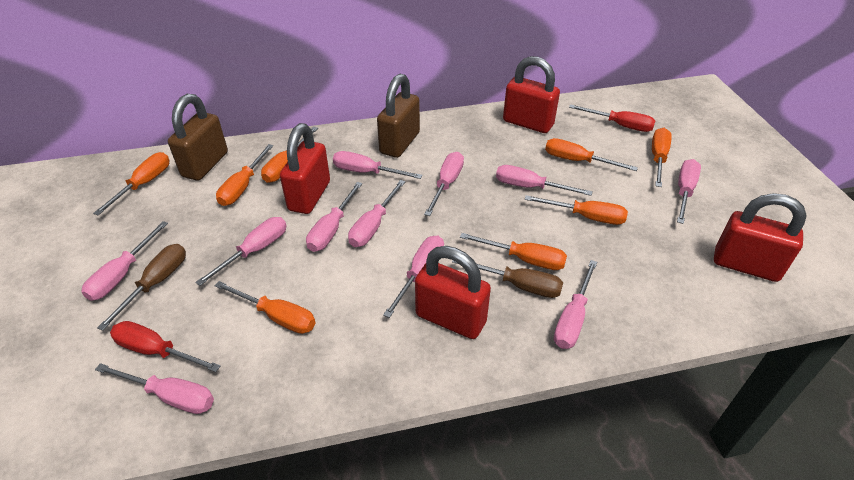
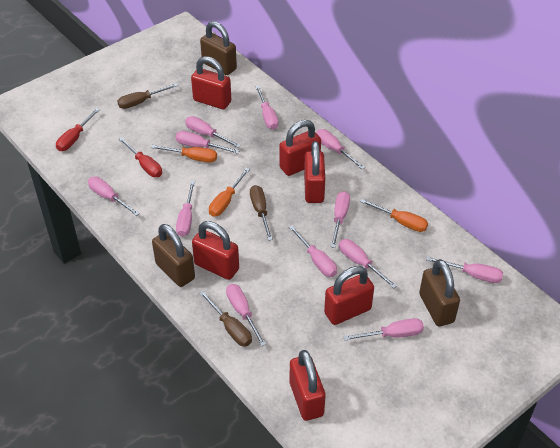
brown padlock: [168,94,228,181] [377,74,420,158] = 2 -> [152,224,195,287] [200,21,237,75] [419,259,460,326] = 3
brown screwdriver: [97,244,186,331] [452,260,563,298] = 2 -> [117,83,178,109] [199,291,252,346] [250,185,273,241] = 3
orange screwdriver: [93,152,169,215] [215,281,316,334] [216,144,273,206] [261,127,318,183] [460,233,567,270] [525,195,628,225] [545,138,638,171] [652,128,672,187] = 8 -> [151,145,217,163] [209,168,250,217] [360,199,428,232] = 3
pink screwdriver: [82,221,168,301] [95,363,214,414] [195,217,287,286] [306,182,362,252] [333,151,423,179] [348,180,405,247] [383,235,444,318] [424,152,464,216] [496,165,593,196] [554,260,597,349] [677,159,701,224] = 11 -> [88,177,140,216] [176,131,239,154] [176,181,195,237] [185,116,241,148] [226,284,266,346] [255,85,278,130] [289,225,337,277] [316,129,365,169] [331,191,350,248] [339,239,397,288] [343,318,424,341] [426,257,503,283] = 12
red padlock: [280,123,330,214] [415,246,491,339] [503,56,560,133] [714,193,806,282] = 4 -> [191,56,231,109] [192,221,239,280] [279,120,321,176] [289,350,326,421] [304,141,325,203] [324,266,374,325] = 6

